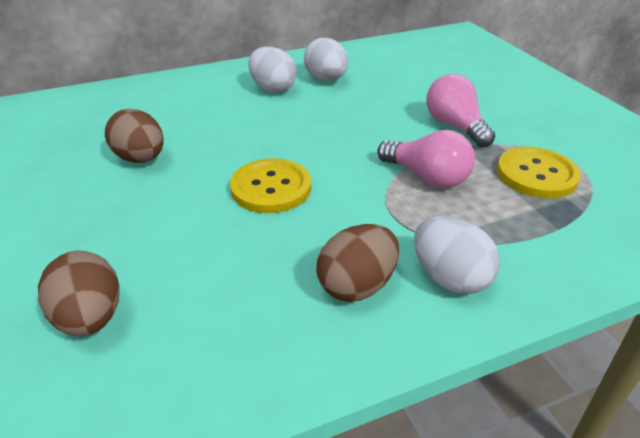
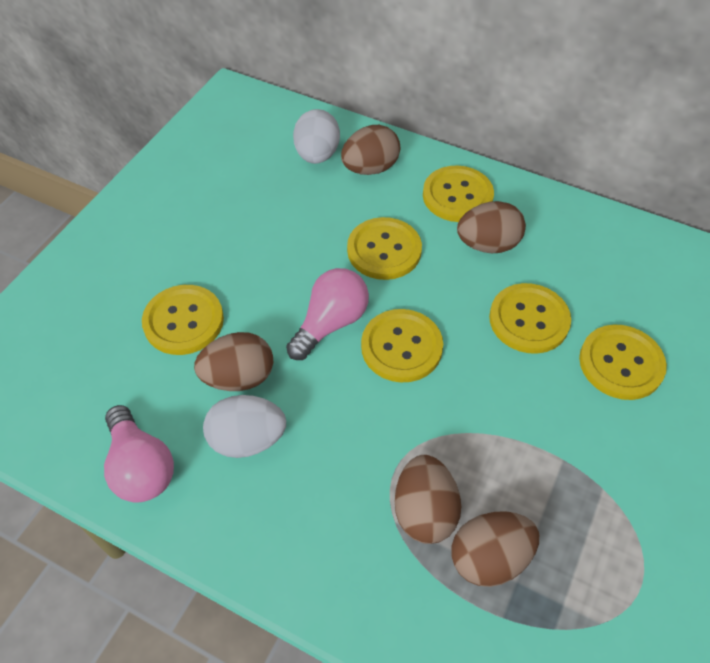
brown egg: [38,251,120,336] [105,109,164,163] [316,224,399,302] = 3 -> [194,332,273,391] [341,125,400,175] [395,455,461,544] [451,511,539,587] [457,201,526,253] = 5
white egg: [248,46,297,93] [304,38,348,81] [414,216,500,294] = 3 -> [203,395,286,458] [293,109,340,164] = 2
yellow button: [230,158,311,213] [497,147,581,198] = 2 -> [142,285,224,355] [347,217,422,280] [361,309,443,382] [423,166,494,222] [489,283,571,354] [579,324,667,400] = 6

